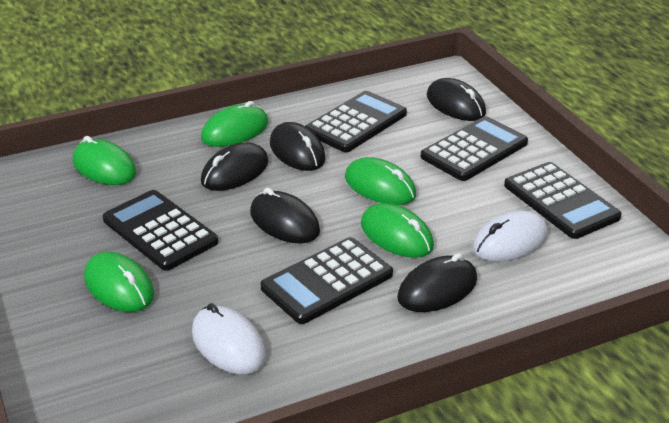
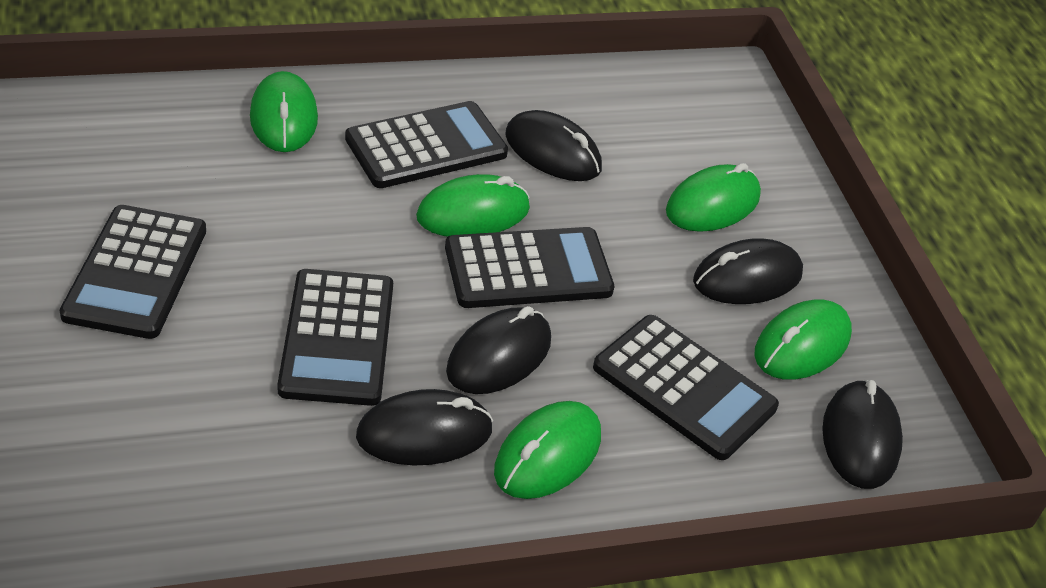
white mouse: [192,303,266,375] [473,210,549,261] = 2 -> none = 0

